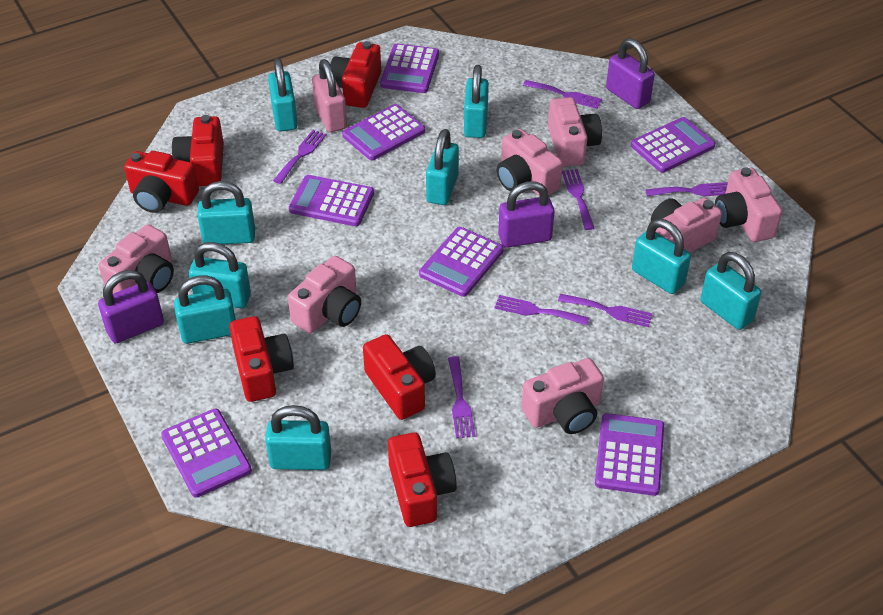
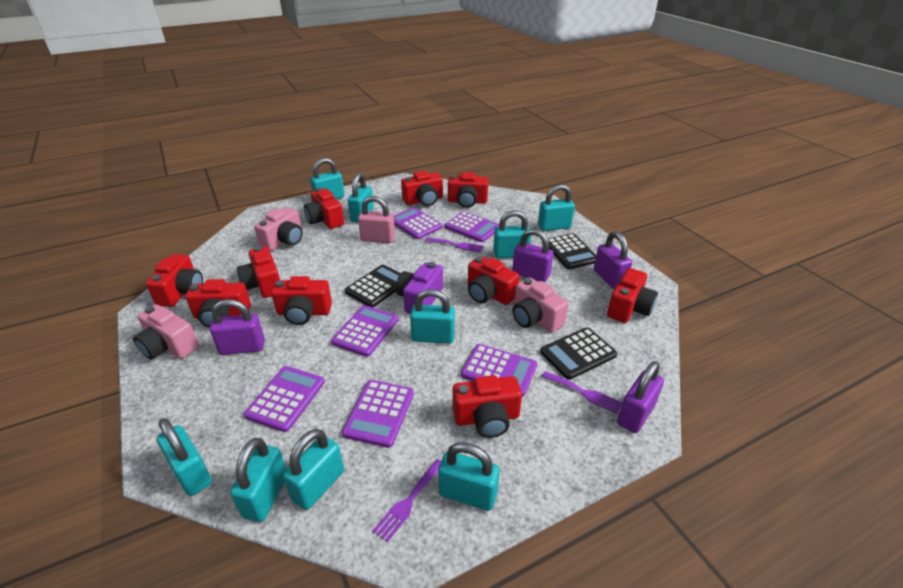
black calculator: none = 0 -> [345,265,401,307] [540,327,617,380] [548,233,596,269] = 3
pink camera: [99,224,174,294] [288,256,361,333] [497,129,563,196] [521,358,604,434] [548,97,602,166] [651,198,722,253] [715,167,782,242] = 7 -> [133,305,199,360] [254,207,303,251] [512,278,568,333] = 3
purple calculator: [161,409,252,498] [289,175,374,226] [342,104,425,160] [380,44,439,93] [419,227,504,297] [595,413,664,496] [631,117,716,173] = 7 -> [244,366,325,432] [331,305,398,357] [342,380,414,448] [394,207,443,239] [445,211,499,242] [461,344,537,397] = 6
purple camera: none = 0 -> [396,262,443,314] = 1
purple fork: [273,130,327,184] [448,356,475,438] [494,295,589,325] [523,80,602,109] [558,294,653,327] [562,169,594,230] [645,182,728,196] = 7 -> [373,459,441,542] [425,237,483,253] [542,371,622,414] = 3
purple padlock: [98,270,164,343] [498,181,555,248] [606,38,655,109] = 3 -> [210,299,265,355] [512,229,553,282] [594,231,632,289] [617,361,664,433] = 4
red camera: [124,151,199,213] [172,115,224,186] [229,316,294,402] [330,41,381,108] [363,334,436,420] [388,432,457,527] = 6 -> [146,254,203,307] [186,279,251,328] [237,246,280,298] [271,276,332,325] [304,188,344,229] [401,171,443,206] [448,172,489,208] [452,375,522,438] [468,256,519,305] [607,268,658,323] = 10

